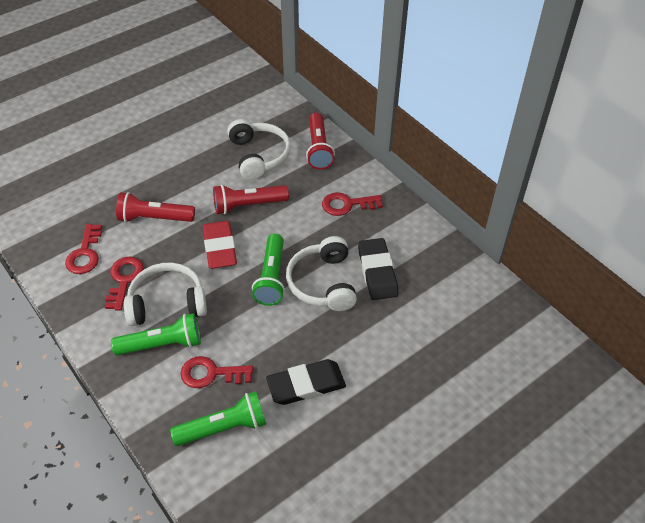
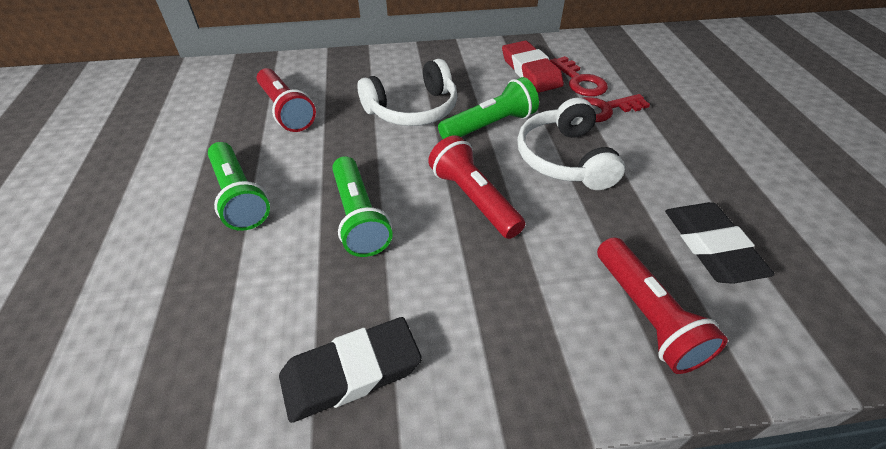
red key: [65,224,102,274] [105,257,144,311] [181,356,253,388] [322,192,383,216] = 4 -> [550,56,608,96] [583,94,650,122] = 2
white headphones: [124,263,207,326] [227,119,291,180] [286,236,357,311] = 3 -> [358,59,457,126] [517,98,625,190] = 2

